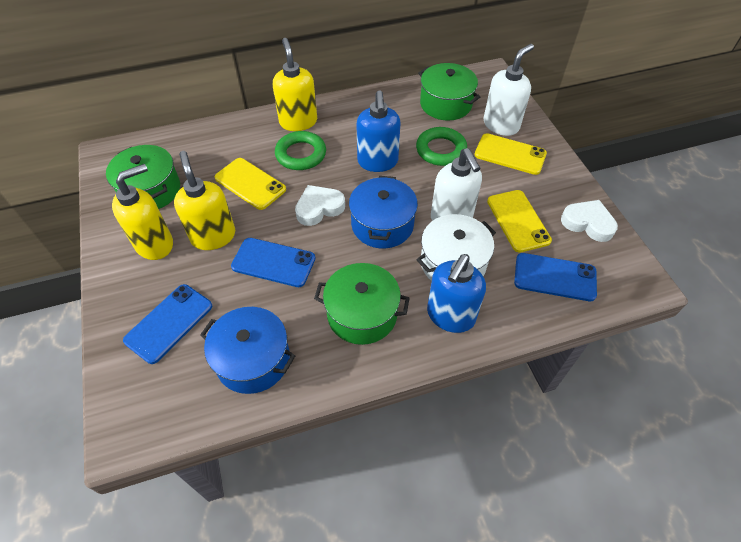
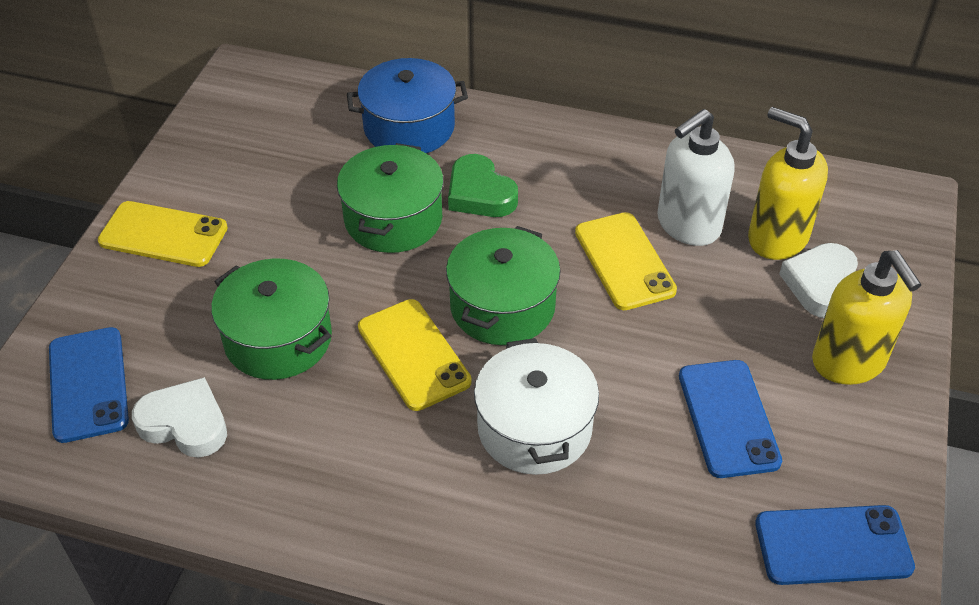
blue pot: [200,307,295,394] [349,176,418,248] = 2 -> [347,58,468,153] = 1
blue soap dispenser: [356,90,400,172] [427,254,486,333] = 2 -> none = 0
green heart: none = 0 -> [448,154,518,217] = 1
green ring: [275,131,326,170] [416,127,467,166] = 2 -> none = 0
white soap dispenser: [431,148,482,221] [484,44,534,136] = 2 -> [657,109,735,246] = 1
yellow soap dispenser: [112,164,173,260] [174,151,235,250] [273,38,317,131] = 3 -> [748,107,828,260] [812,250,922,385] = 2

